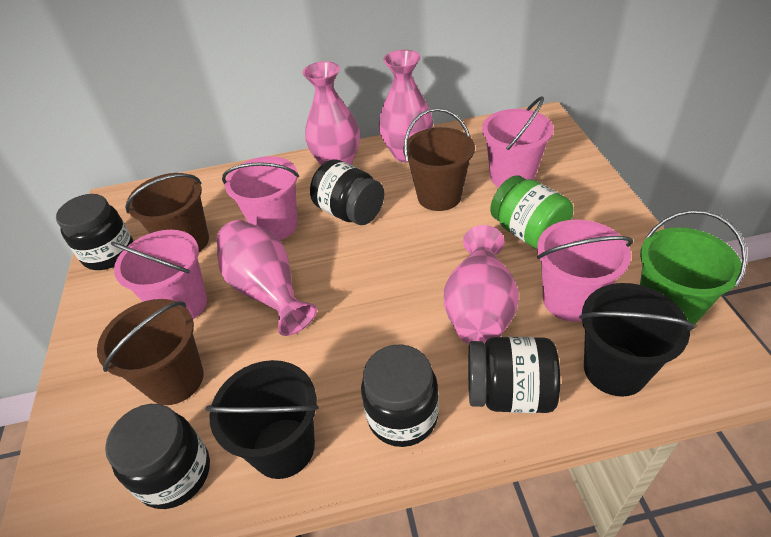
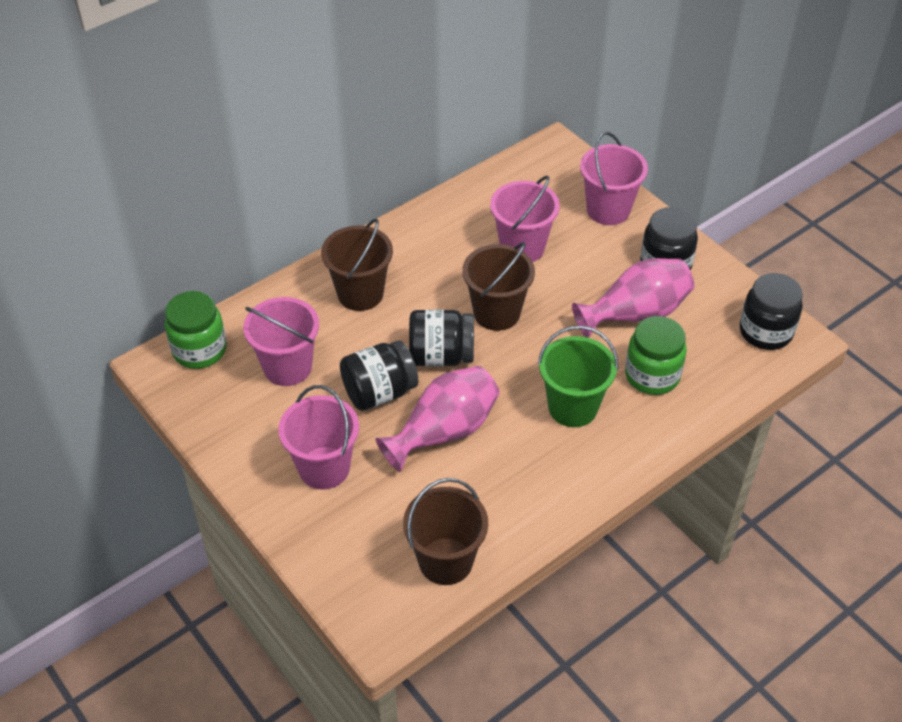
black bucket: [205,360,318,479] [579,283,694,397] = 2 -> none = 0
black jar: [56,194,133,270] [105,404,210,509] [310,159,384,225] [361,344,439,447] [468,337,560,413] = 5 -> [340,341,418,411] [409,310,474,366] [640,207,698,270] [740,273,803,350] = 4
green jar: [490,175,573,249] = 1 -> [165,291,227,369] [625,316,687,395] = 2
pink vase: [216,220,317,336] [303,61,360,165] [379,50,433,162] [444,225,519,345] = 4 -> [376,366,500,472] [572,258,694,338] = 2

